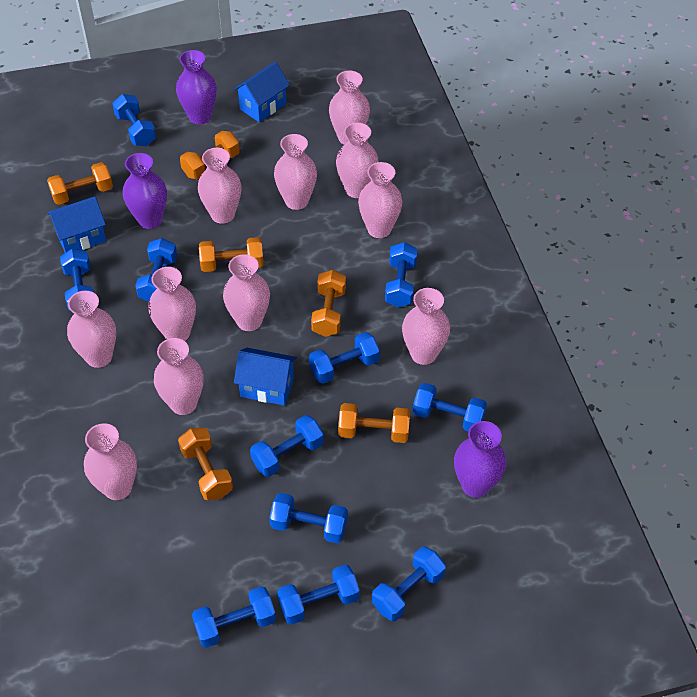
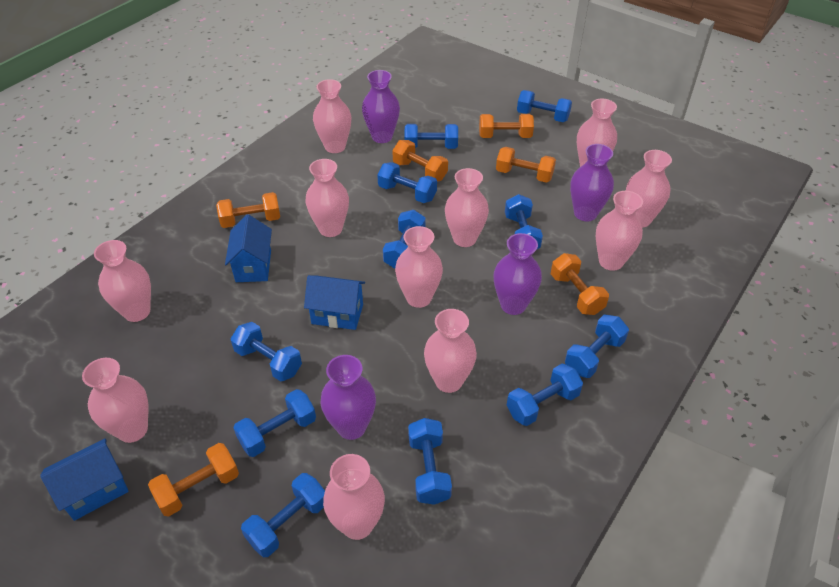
purple vase: [123,153,167,229] [176,50,217,125] [454,421,506,498] = 3 -> [321,355,376,440] [362,70,400,143] [493,233,542,315] [570,144,614,221] = 4

